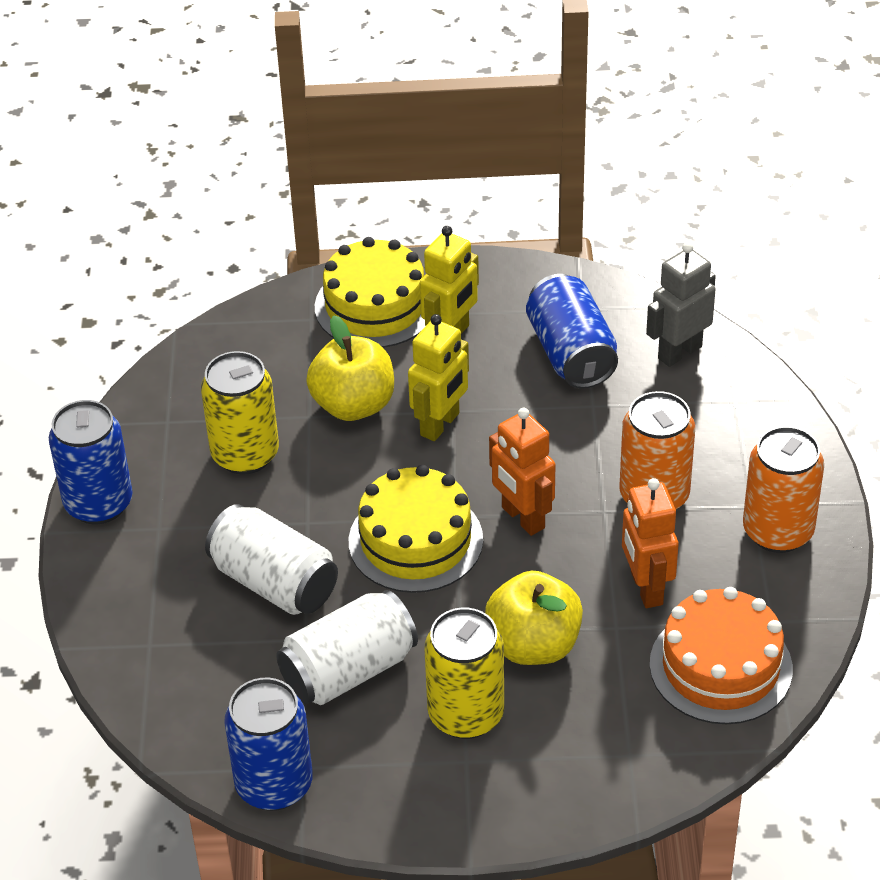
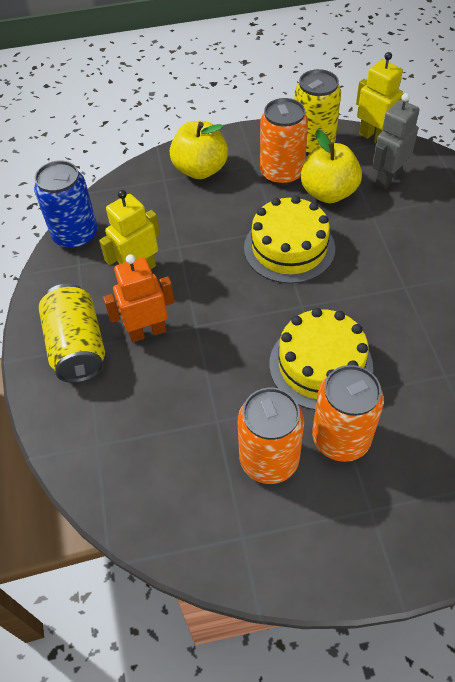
blue can: [49,400,133,524] [224,678,313,811] [526,274,618,388] = 3 -> [34,160,98,249] = 1
orange cake: [650,587,793,724] = 1 -> none = 0
orange can: [619,391,695,509] [743,426,824,553] = 2 -> [238,388,304,484] [260,98,308,186] [312,365,384,462] = 3
orange robot: [489,408,555,536] [622,478,679,608] = 2 -> [103,254,175,343] = 1
white can: [205,504,338,615] [276,590,418,705] = 2 -> none = 0

